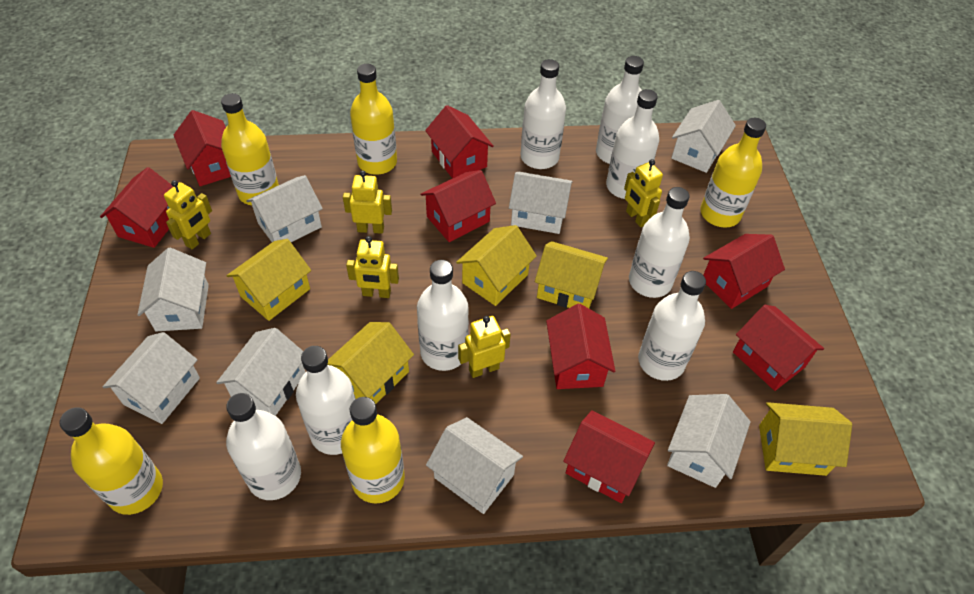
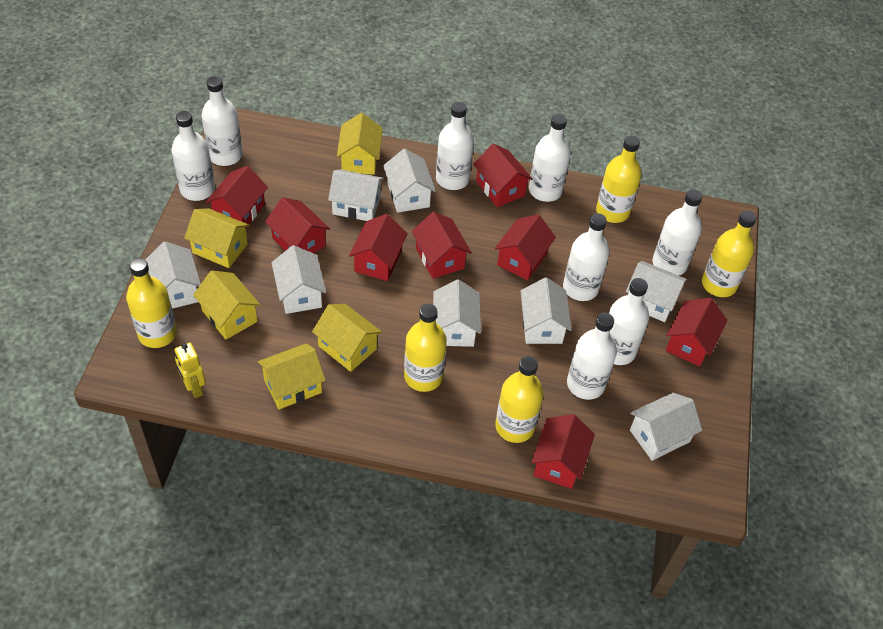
yellow robot: [164,180,212,250] [343,170,392,234] [346,236,399,298] [458,316,511,378] [624,159,663,227] = 5 -> [175,343,206,398] = 1

